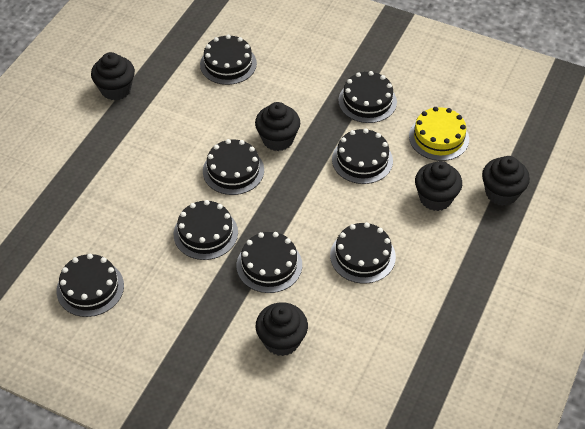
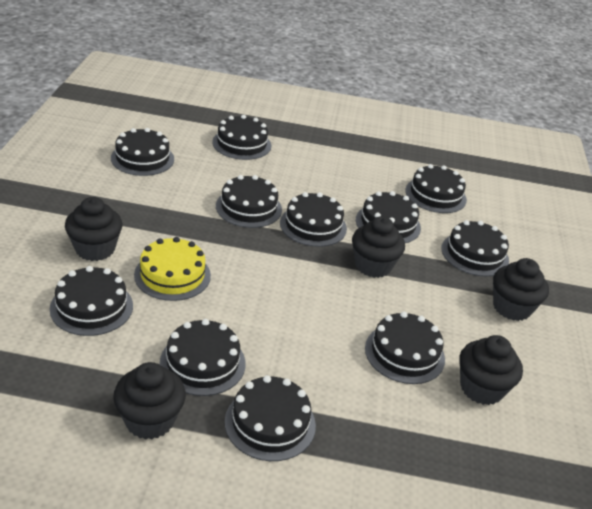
black cake: [57,254,124,317] [174,200,238,260] [200,34,257,85] [203,139,264,195] [237,232,302,293] [330,222,396,284] [332,128,393,184] [338,71,397,123] = 8 -> [50,266,133,336] [111,128,174,176] [160,319,246,396] [212,115,271,160] [216,175,282,228] [225,375,316,461] [280,192,347,247] [356,191,421,243] [365,312,445,384] [405,164,467,213] [441,220,509,276] = 11

